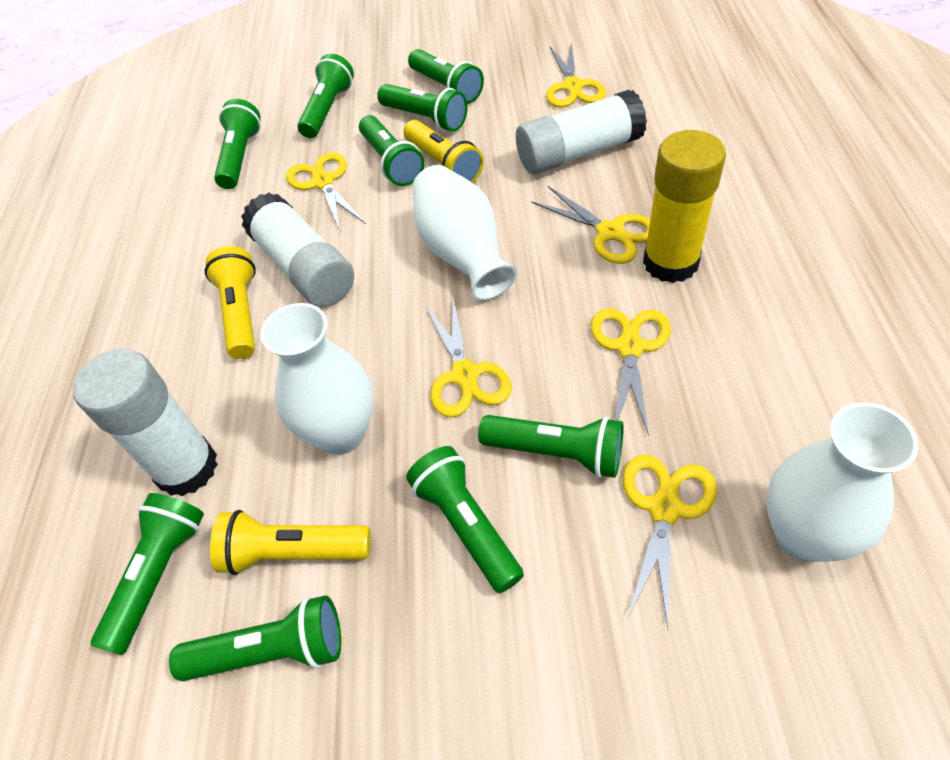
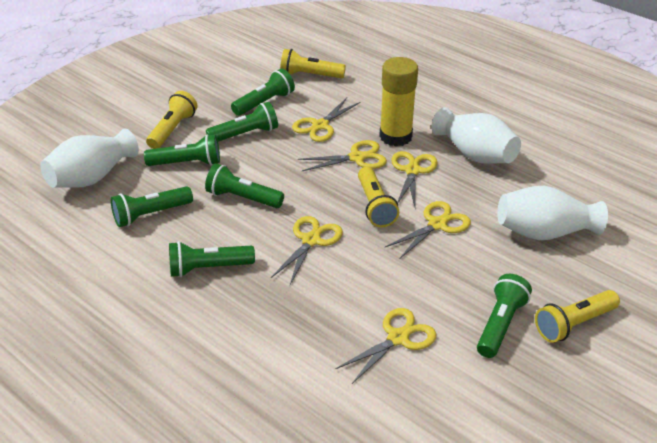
green flashlight: [91,493,204,655] [169,595,341,681] [214,99,261,189] [297,54,354,138] [359,115,424,186] [377,84,467,132] [406,446,524,593] [408,49,484,104] [478,415,624,478] = 9 -> [111,186,193,227] [144,135,220,166] [169,241,255,277] [205,163,284,208] [206,102,278,142] [231,68,295,116] [477,274,532,358] = 7
white glue stick: [73,349,218,496] [241,192,354,307] [516,90,647,175] = 3 -> none = 0
yellow flashlight: [205,246,256,359] [210,510,371,575] [403,120,484,183] = 3 -> [146,91,198,149] [280,49,346,78] [358,167,399,227] [535,290,620,343] = 4

